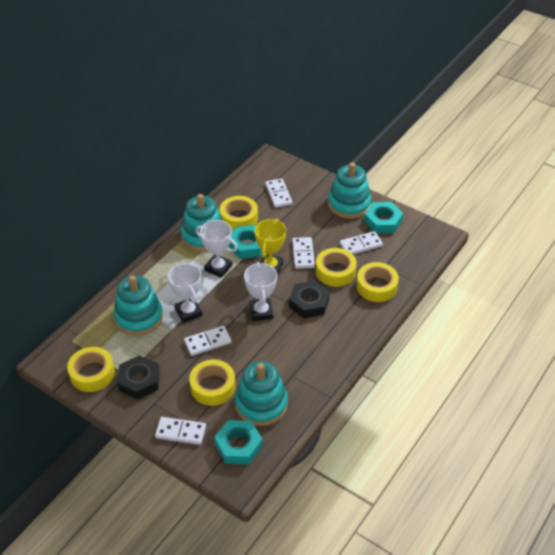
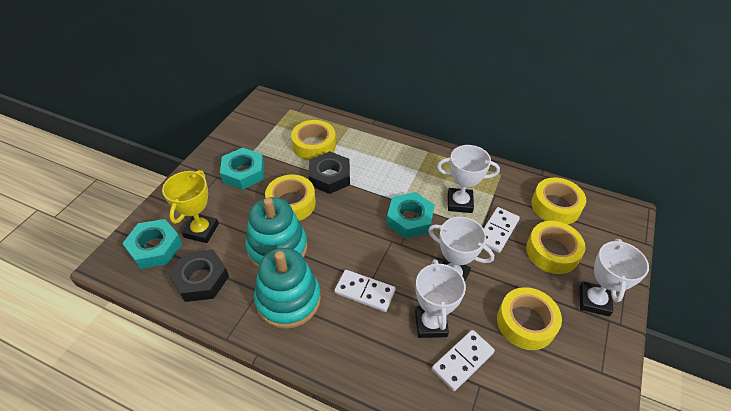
turquoise stacking toy: [113,275,163,336] [181,194,222,251] [235,361,288,426] [328,162,371,219] = 4 -> [246,197,307,268] [254,248,321,329] = 2
white domino: [155,417,206,445] [184,326,232,356] [265,178,293,208] [292,237,315,269] [340,231,383,254] = 5 -> [334,270,396,312] [432,330,495,391] [484,207,520,253] = 3
white trophy: [168,263,202,323] [196,220,238,278] [244,262,277,321] = 3 -> [415,259,466,338] [428,217,494,281] [437,145,500,213] [580,239,649,316] = 4

